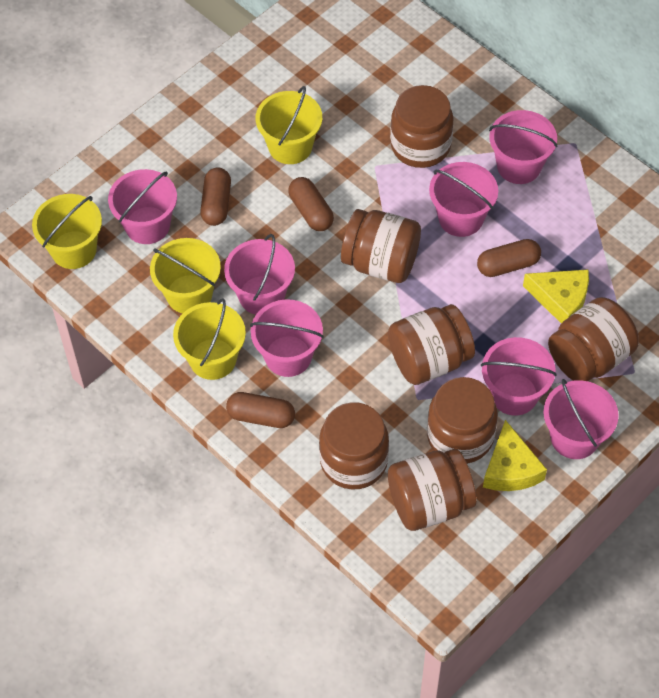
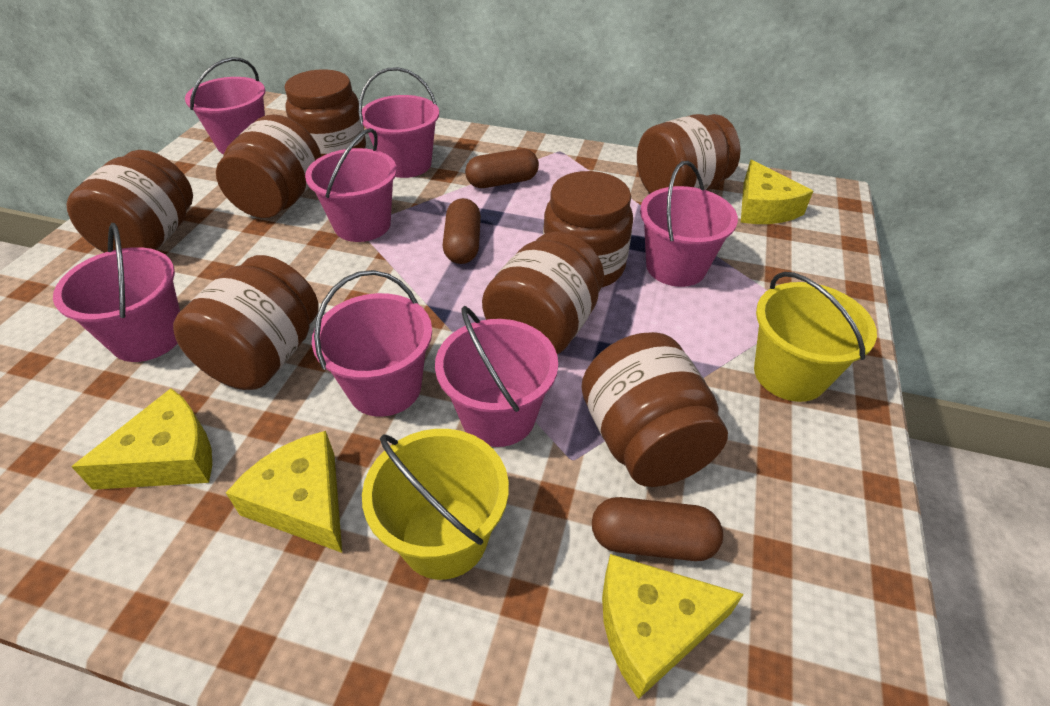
brown capsule: [200,167,231,226] [226,392,295,428] [288,177,334,231] [477,239,541,277] = 4 -> [443,198,481,264] [465,149,539,188] [592,497,723,561] = 3
brown jar: [319,402,389,490] [341,209,421,283] [388,304,475,385] [388,449,476,531] [390,85,454,168] [427,377,498,464] [548,297,639,381] = 7 -> [66,150,193,253] [173,255,319,390] [216,114,321,218] [284,69,366,157] [482,231,604,354] [543,171,633,288] [581,332,728,487] [637,114,740,193] = 8
yellow bucket: [32,194,102,269] [150,238,221,313] [173,298,246,380] [256,86,322,164] = 4 -> [362,429,509,580] [754,272,877,402] = 2
yellow cheese: [483,420,547,491] [523,269,589,324] = 2 -> [71,388,212,490] [226,431,342,553] [602,554,744,699] [741,160,813,224] = 4

